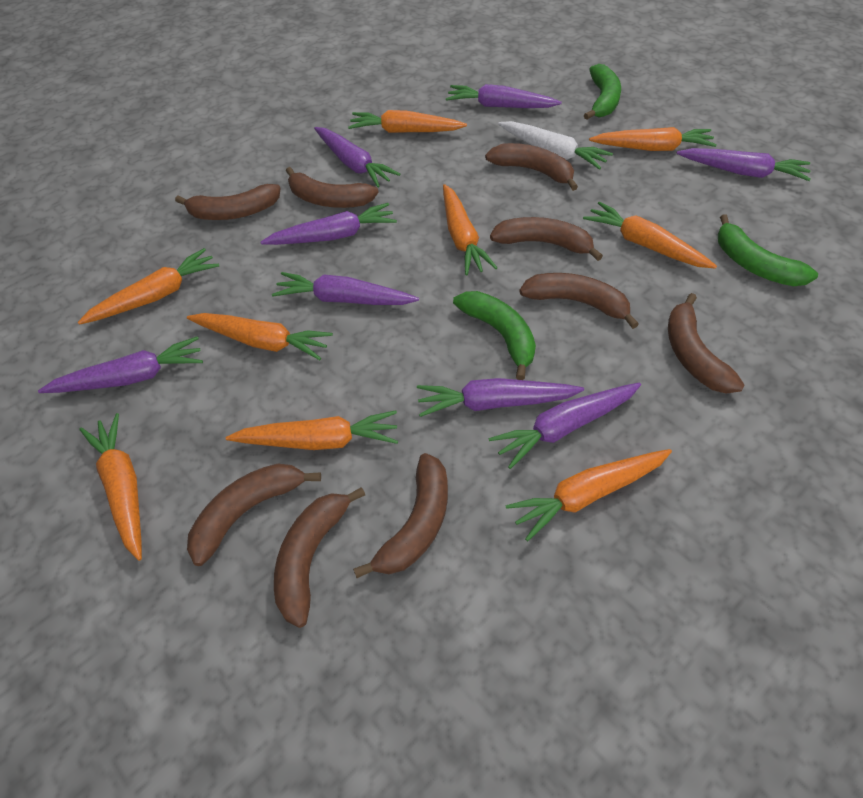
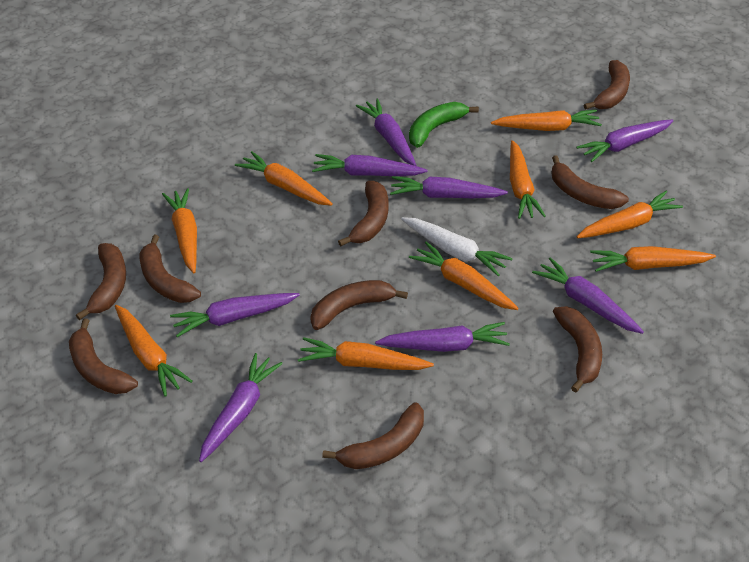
green banana: [453,291,536,380] [584,64,621,120] [718,214,818,286] = 3 -> [409,102,479,148] = 1

